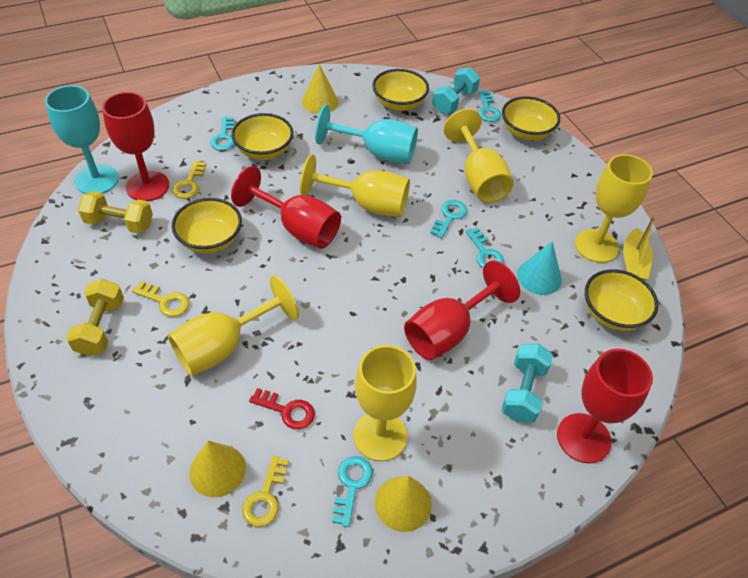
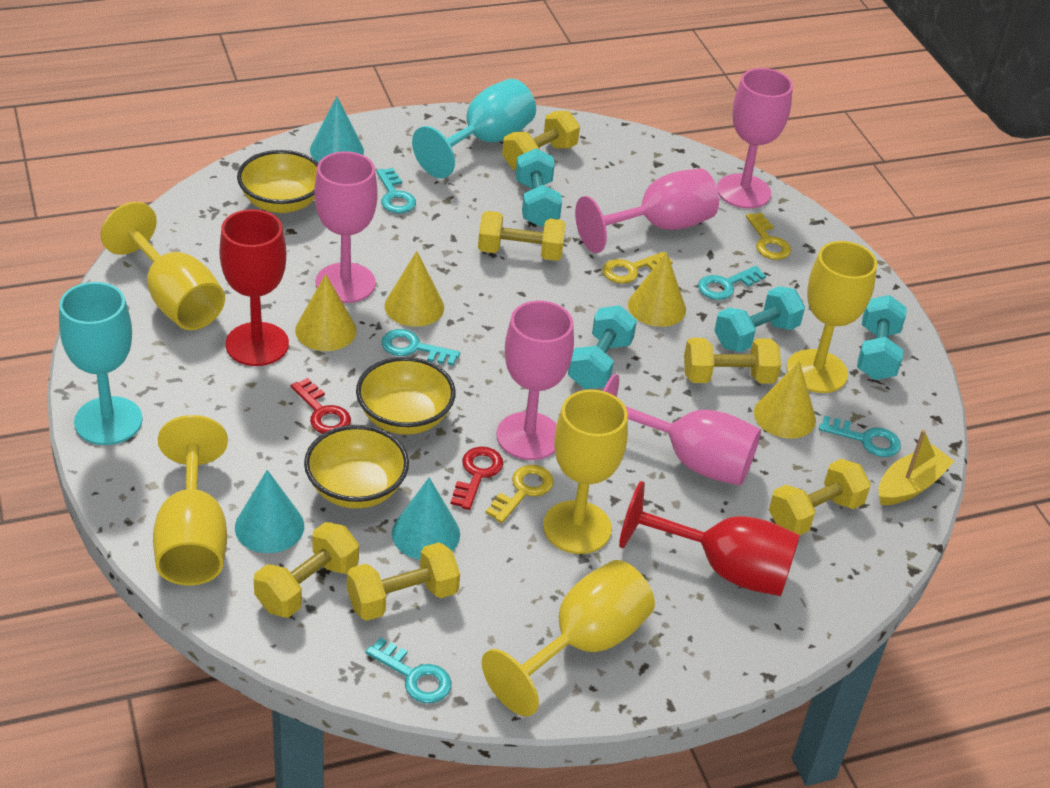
pink goblet: none = 0 -> [314,151,378,303] [496,301,574,460] [575,168,719,253] [603,374,761,486] [717,68,793,209] = 5
red goblet: [102,92,169,201] [231,166,341,249] [404,260,520,360] [557,349,653,464] = 4 -> [219,209,289,366] [619,481,800,596] = 2
red key: [249,388,315,429] = 1 -> [291,378,351,434] [451,447,503,510] = 2
turquoise cone: [517,241,562,295] = 1 -> [235,470,304,553] [310,96,364,162] [392,477,460,560] = 3
turquoise dumbbell: [432,67,480,114] [501,344,553,423] = 2 -> [516,148,562,227] [568,305,637,389] [714,286,805,352] [857,295,907,380] = 4
yellow bowl: [172,198,242,253] [231,113,293,160] [372,69,429,111] [502,96,560,140] [585,269,658,331] = 5 -> [237,150,318,213] [304,425,409,509] [356,357,456,435] = 3
yellow cone: [189,440,246,497] [302,64,338,114] [375,476,431,532] = 3 -> [295,274,357,351] [385,251,444,327] [628,252,686,327] [754,361,816,439] = 4
yellow dumbbell: [66,279,124,356] [78,191,153,234] = 2 -> [254,522,359,618] [347,542,460,621] [478,211,566,261] [502,111,580,170] [684,338,781,383] [769,459,871,535] = 6

